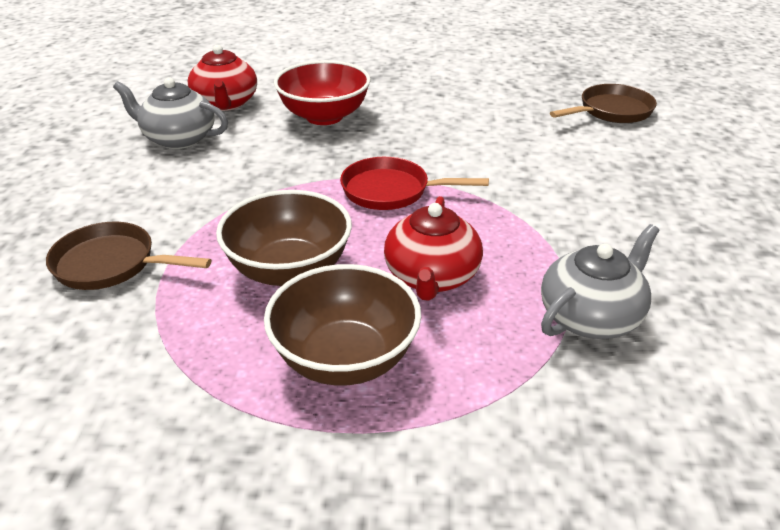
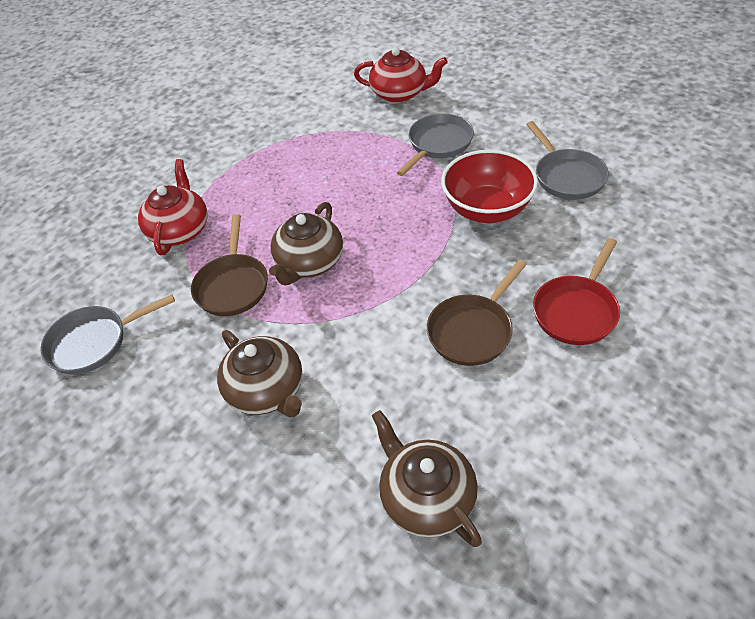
brown bowl: [216,190,352,286] [264,264,421,386] = 2 -> none = 0
brown teapot: none = 0 -> [217,330,302,417] [269,202,343,286] [372,410,482,547] = 3
grey pan: none = 0 -> [40,294,175,375] [397,113,474,176] [526,121,609,200] = 3
grey teapot: [113,77,228,149] [541,224,659,339] = 2 -> none = 0

